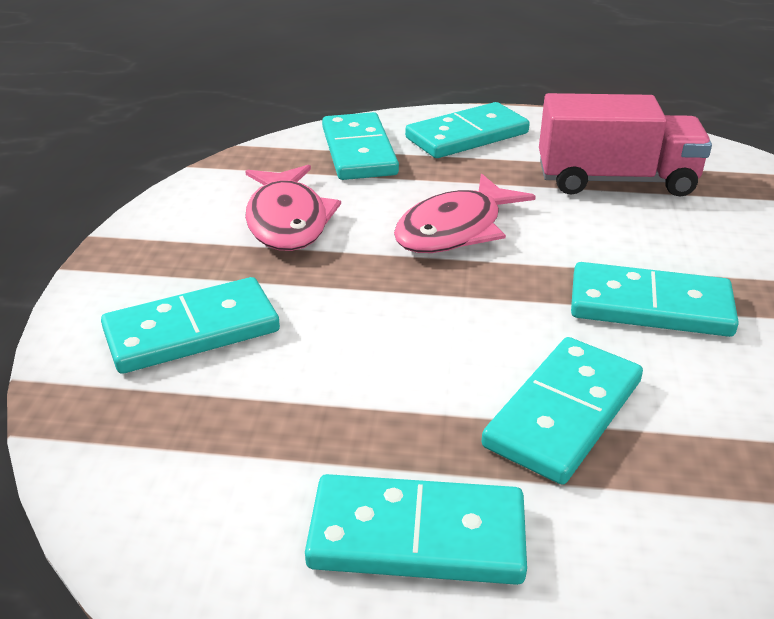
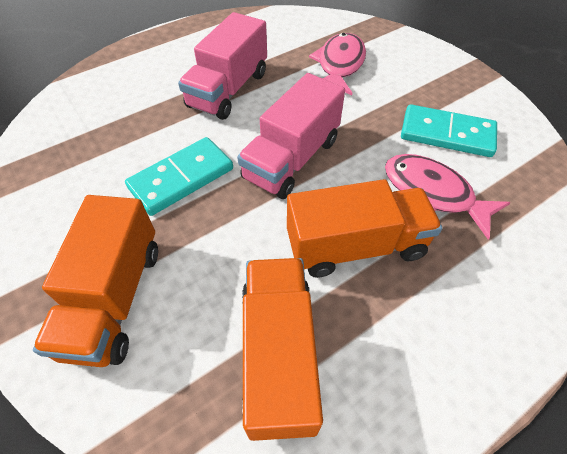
orange truck: none = 0 -> [33,195,158,367] [242,258,323,441] [287,179,442,278] = 3
pink truck: [539,93,712,196] = 1 -> [178,12,267,120] [237,73,345,199] = 2
turquoise domino: [101,277,280,374] [305,474,527,585] [322,112,399,180] [405,102,530,158] [482,337,643,485] [571,262,739,337] = 6 -> [125,137,233,216] [401,104,497,157] = 2

